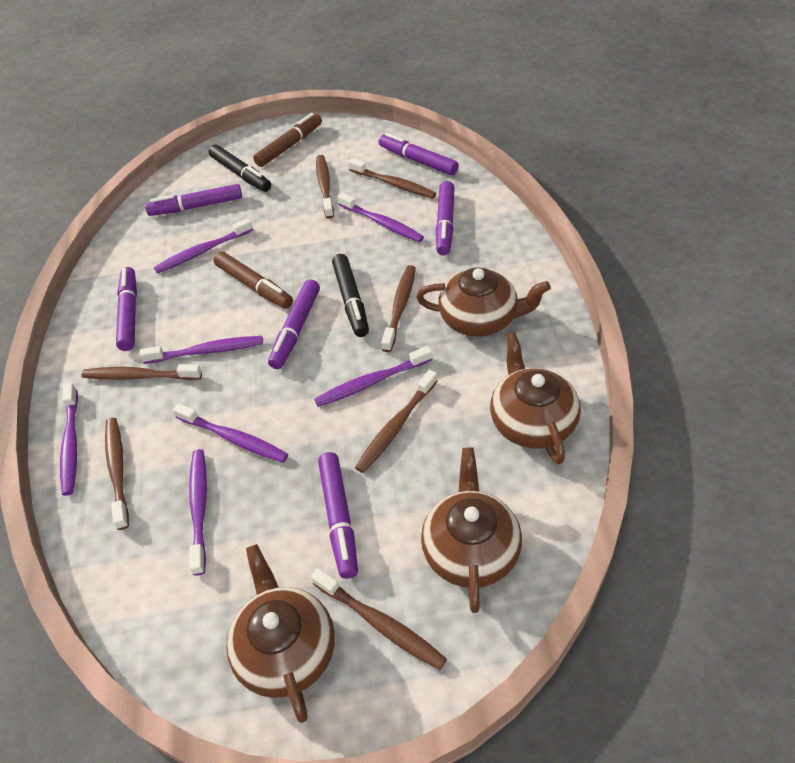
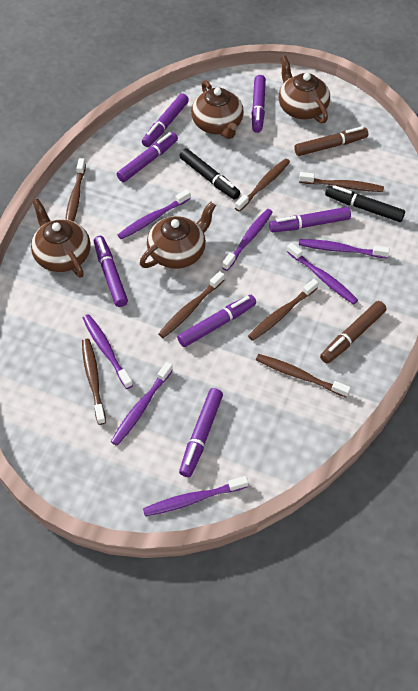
purple marker: [116,267,137,351] [145,184,242,216] [268,279,320,369] [318,452,358,579] [379,133,459,175] [436,181,455,256] = 6 -> [94,236,128,307] [117,132,178,182] [142,93,189,147] [177,295,256,347] [179,388,223,477] [252,75,266,133] [269,207,351,232] = 7

